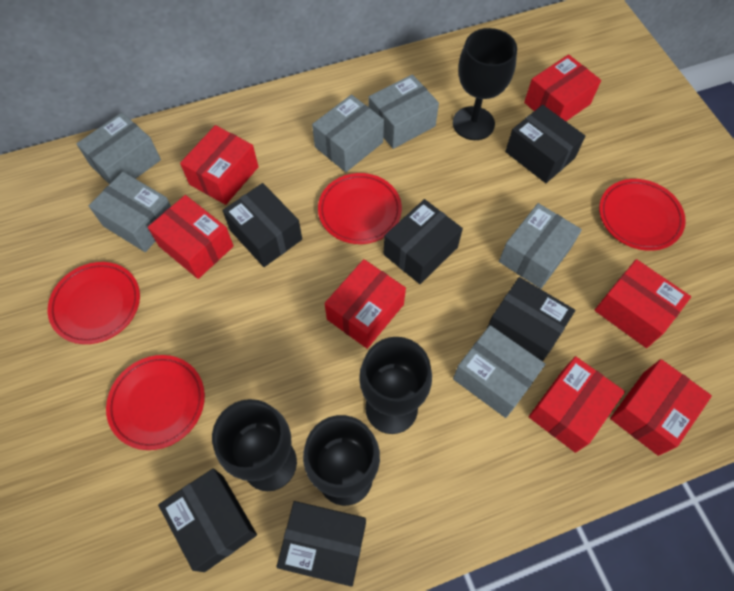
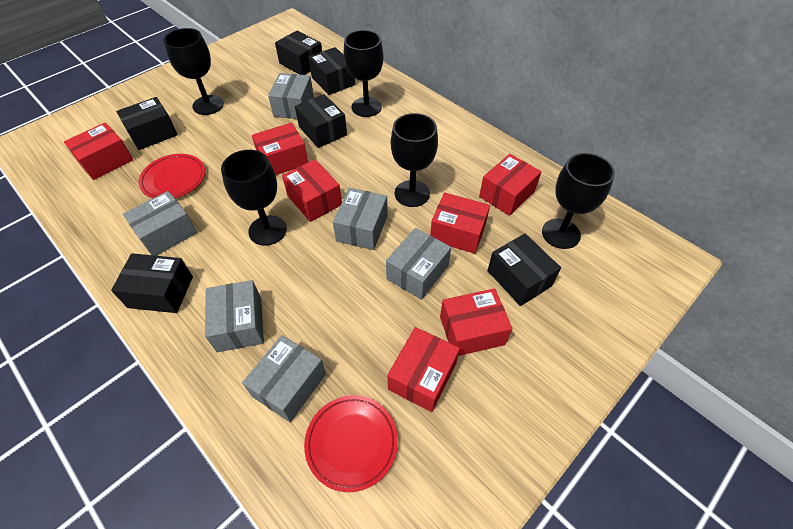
black goblet: [212,399,297,491] [303,415,380,506] [359,337,432,434] [453,28,517,140] = 4 -> [164,28,224,115] [221,150,287,246] [344,30,383,117] [391,113,438,207] [542,153,615,249] = 5
red plate: [48,262,140,344] [106,355,205,450] [318,173,402,244] [599,179,686,251] = 4 -> [139,154,205,198] [304,395,398,492] = 2

